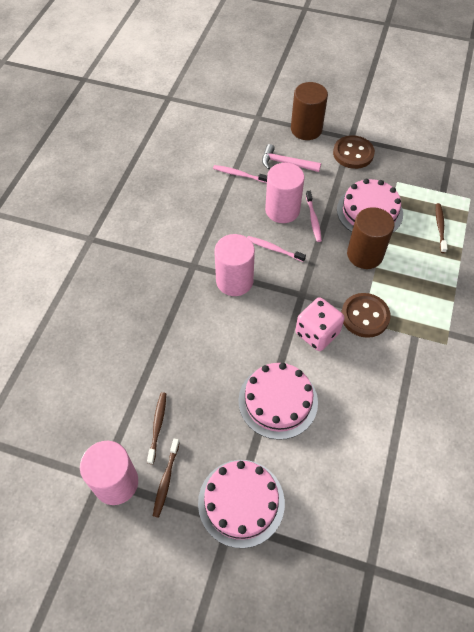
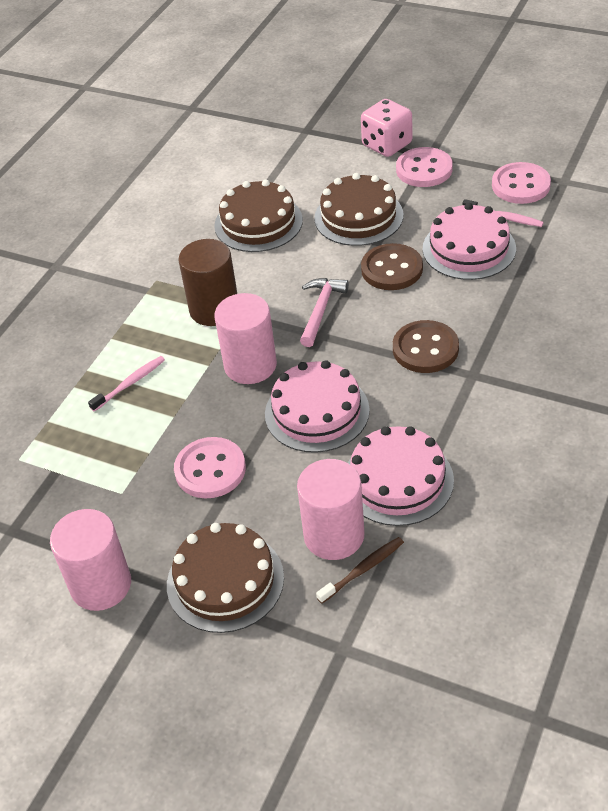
brown cake: none = 0 -> [167,523,284,633] [214,179,303,252] [314,173,403,246] = 3
brown cylinder: [291,82,328,140] [347,207,395,269] = 2 -> [178,239,237,326] = 1
brown toothbrush: [147,392,166,464] [153,439,180,518] [436,203,447,253] = 3 -> [316,537,404,604] = 1
pink button: none = 0 -> [174,437,246,499] [396,147,453,187] [492,162,551,204] = 3
pink toothbrush: [213,165,267,183] [247,236,306,262] [306,191,322,242] = 3 -> [88,356,165,412] [462,199,544,227] = 2

